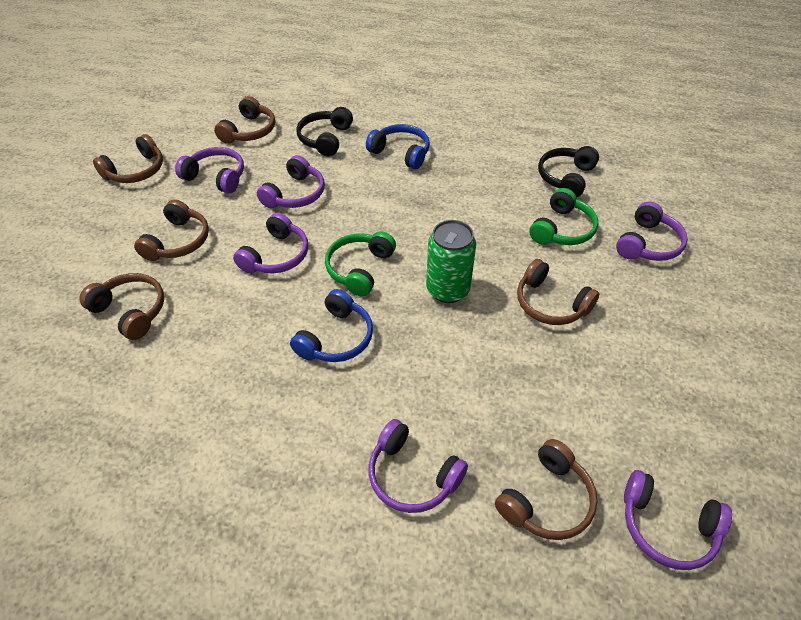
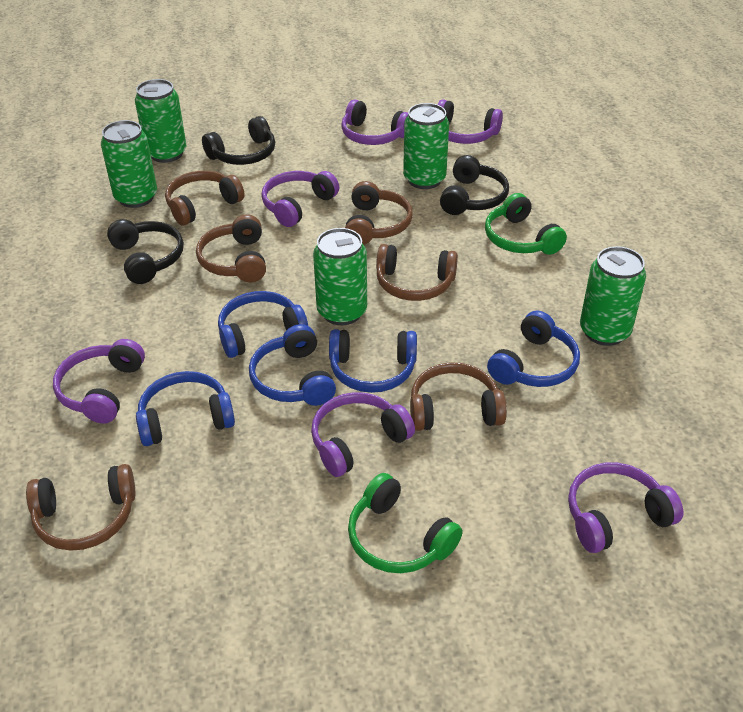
black headphones: [297,107,353,157] [538,146,599,198] = 2 -> [107,219,184,284] [202,116,275,165] [440,155,509,215] = 3
blue headphones: [290,289,373,362] [366,124,430,169] = 2 -> [136,371,235,446] [218,291,308,358] [249,324,336,406] [329,329,417,393] [487,311,580,387] = 5
green can: [426,220,476,303] = 1 -> [101,120,157,208] [135,79,186,163] [313,228,367,325] [403,103,449,189] [580,246,646,346] = 5

